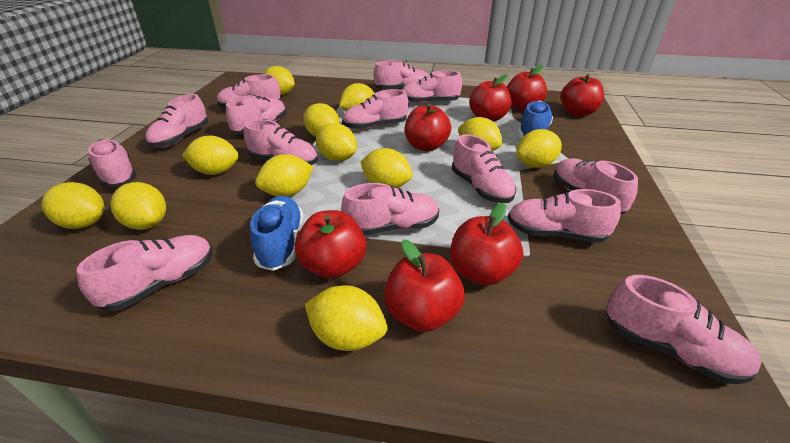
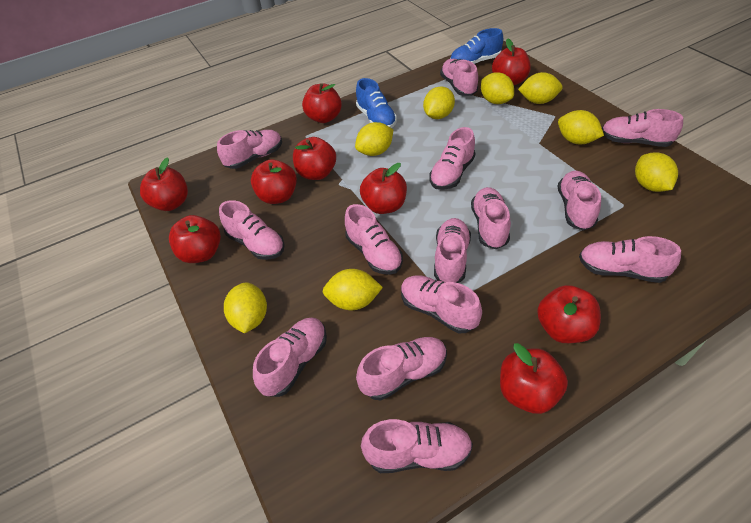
red apple: [295,210,366,279] [384,239,465,332] [405,104,451,151] [450,203,524,286] [469,74,511,121] [507,65,547,111] [561,74,604,117] = 7 -> [140,157,188,211] [169,215,221,263] [251,159,297,204] [293,137,336,180] [302,83,342,123] [360,163,407,214] [492,38,531,85] [500,343,568,414] [537,285,601,343] = 9
yellow lemon: [42,182,104,229] [110,182,166,230] [182,135,239,175] [255,154,313,197] [264,66,295,95] [303,103,340,137] [305,285,387,351] [316,123,357,161] [339,83,375,111] [360,148,413,188] [458,117,503,151] [516,129,562,168] = 12 -> [224,282,267,333] [322,269,383,310] [355,122,393,156] [423,86,455,119] [481,72,514,104] [518,72,562,104] [558,110,604,144] [635,152,678,192] = 8

